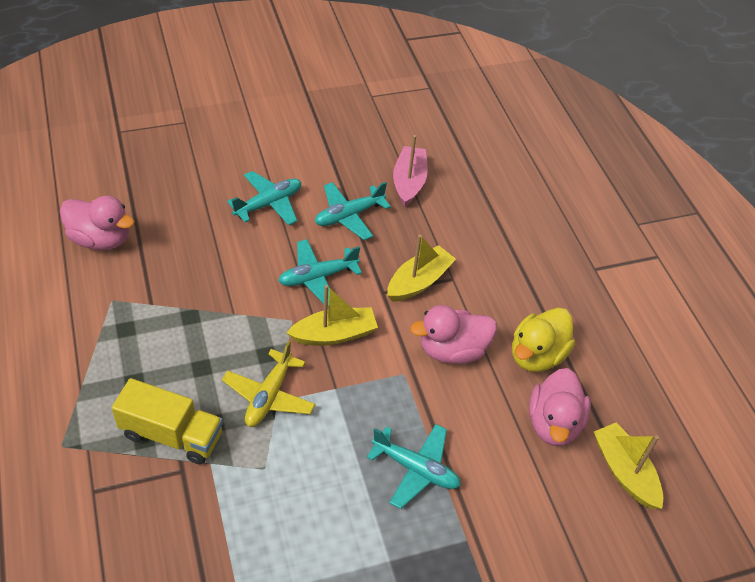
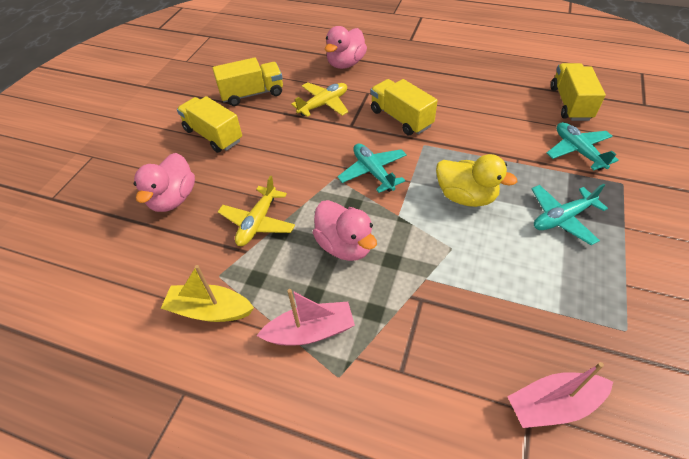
pink boat: [393,135,428,207] = 1 -> [257,289,355,346] [507,362,613,428] = 2
turquoise plane: [227,171,301,225] [278,239,362,306] [315,182,391,240] [367,424,461,509] = 4 -> [337,143,407,193] [532,184,608,245] [547,122,619,171] = 3
yellow boat: [287,285,378,346] [387,235,456,302] [594,422,663,509] = 3 -> [161,265,254,322] = 1
yellow plane: [222,341,315,427] = 1 -> [218,175,295,246] [291,82,348,117] = 2
yellow truck: [112,378,223,464] = 1 -> [177,96,242,153] [212,57,283,106] [371,79,438,135] [551,63,606,121] = 4

